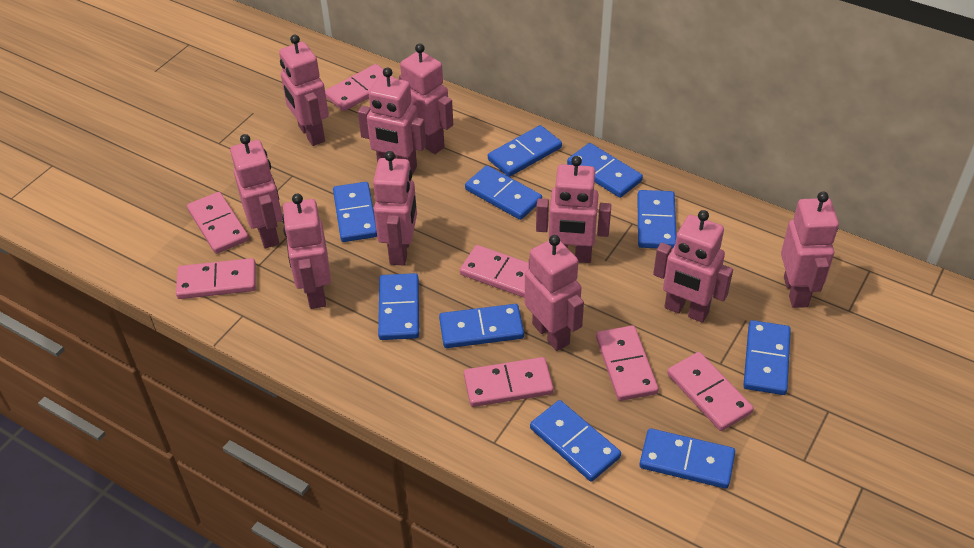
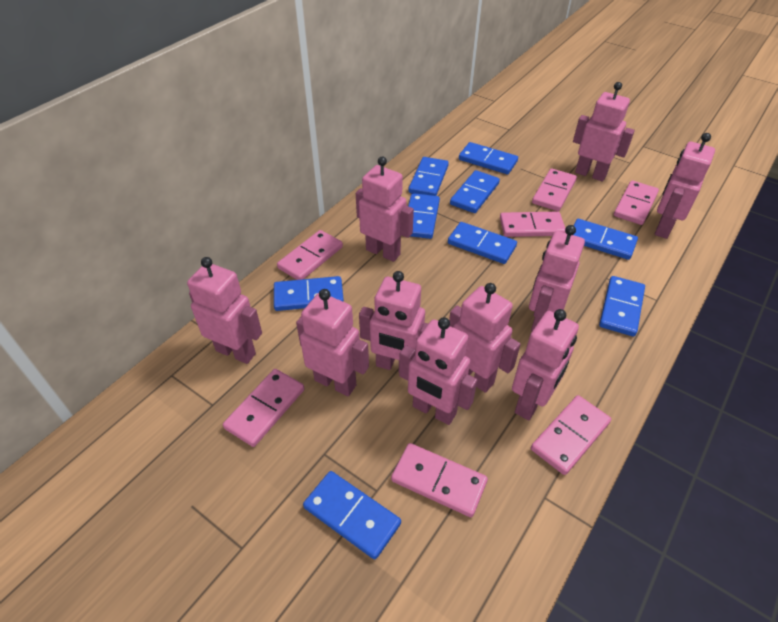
blue domino: [333,182,377,242] [378,273,419,340] [439,304,524,348] [465,165,542,220] [488,125,562,177] [530,400,621,482] [567,143,643,198] [637,190,676,249] [639,428,735,489] [743,320,791,395] = 10 -> [274,276,344,311] [303,471,401,560] [408,193,440,239] [409,157,449,196] [448,222,517,264] [450,170,500,213] [459,142,518,174] [573,219,638,260] [599,276,645,337] = 9

